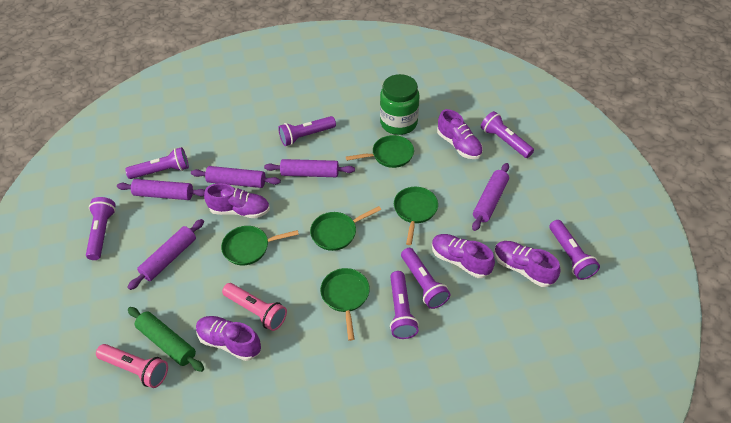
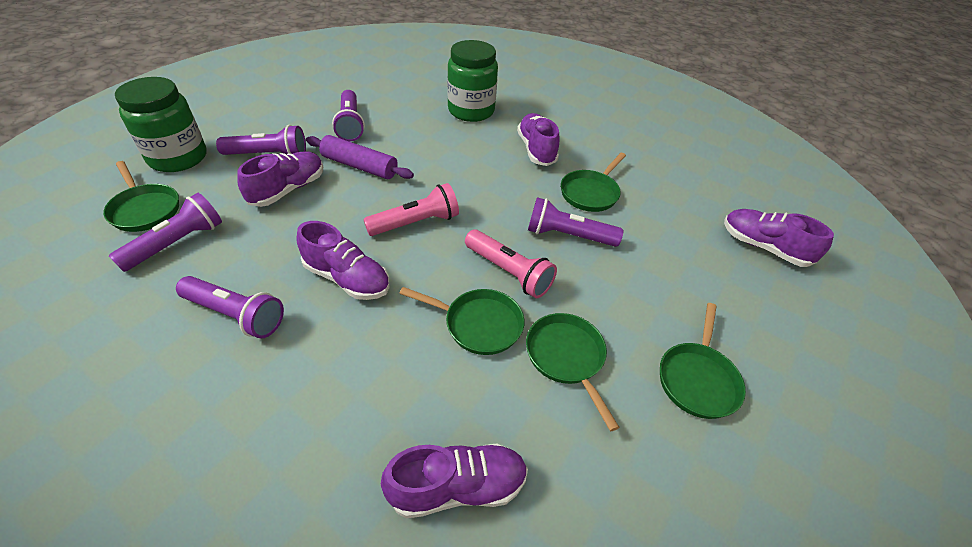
green jar: [380,74,419,135] = 1 -> [115,77,207,172] [447,40,498,122] = 2
green rolling pin: [128,307,204,372] = 1 -> none = 0
purple flashlight: [86,197,116,260] [125,147,189,179] [278,116,336,146] [390,271,419,339] [401,248,450,309] [481,111,534,158] [549,220,600,280] = 7 -> [109,193,222,272] [176,276,284,339] [216,125,306,155] [332,90,365,141] [528,197,623,247] = 5
purple rolling pin: [117,179,205,200] [127,219,204,290] [191,166,281,188] [264,159,355,177] [472,163,509,231] = 5 -> [306,135,414,179] = 1

